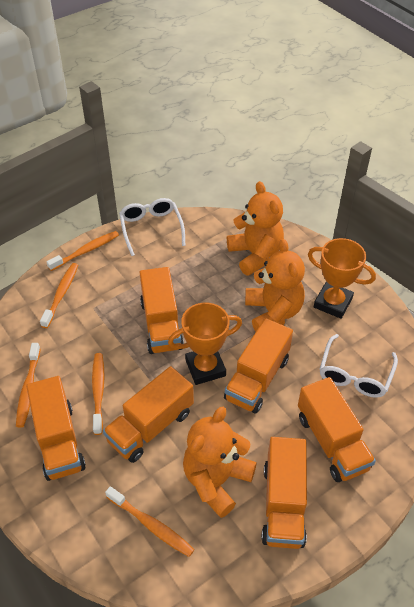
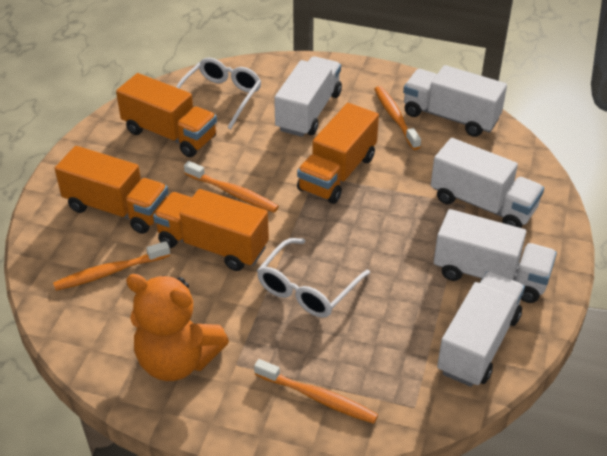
orange teddy bear: [183,407,257,518] [227,181,284,276] [245,239,305,332] = 3 -> [126,274,229,381] = 1
orange toothbrush: [16,343,41,428] [40,263,78,328] [47,231,119,271] [92,353,105,435] [105,486,195,557] = 5 -> [53,241,170,291] [184,161,279,212] [254,359,378,424] [374,86,421,150] = 4
orange trophy: [168,303,242,385] [308,238,376,319] = 2 -> none = 0
orange truck: [26,376,86,481] [103,366,194,463] [139,267,184,354] [224,318,293,413] [261,437,307,549] [298,377,376,482] = 6 -> [55,146,168,234] [116,73,217,157] [153,189,269,271] [297,103,379,204] = 4
white truck: none = 0 -> [274,56,342,137] [403,65,507,137] [431,138,544,228] [434,209,557,303] [437,272,525,387] = 5

